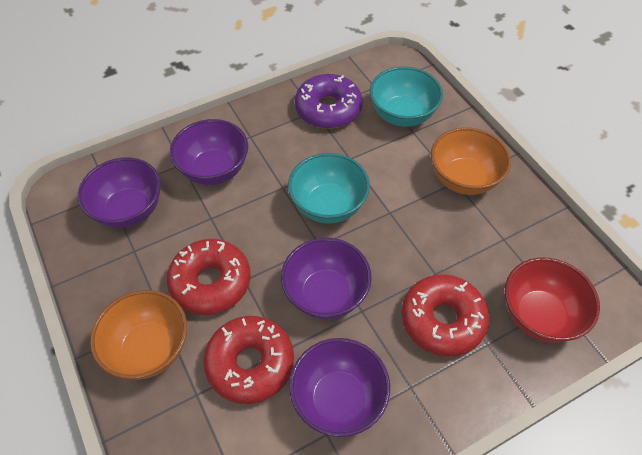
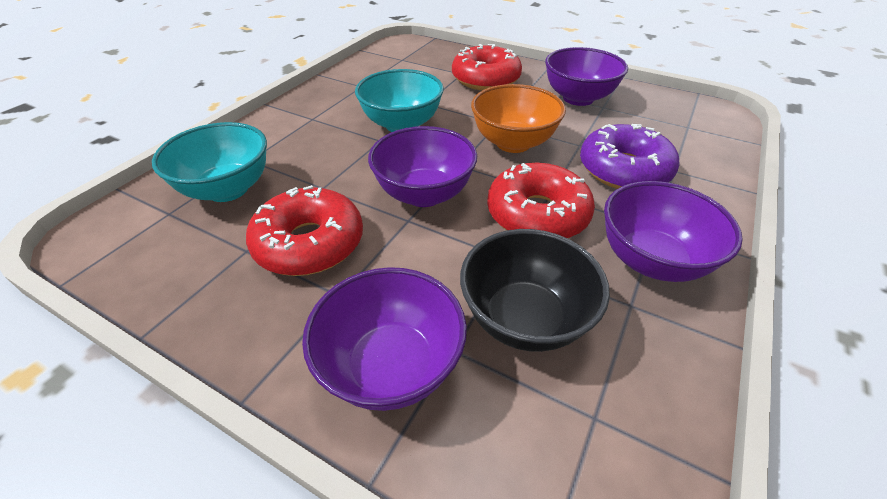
black bowl: none = 0 -> [460,229,610,352] = 1
orange bowl: [90,290,187,380] [431,127,511,195] = 2 -> [471,84,566,153] = 1
red bowl: [505,258,600,343] = 1 -> none = 0

